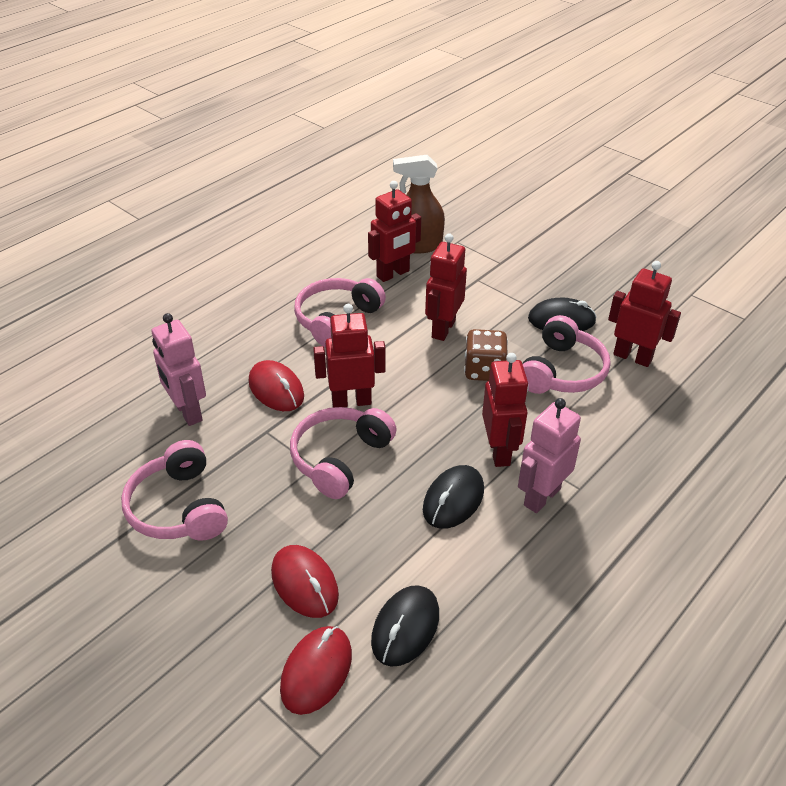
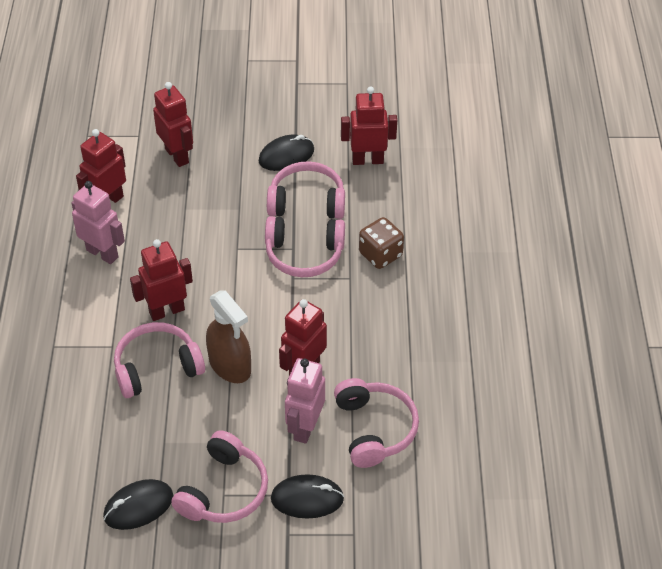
pink headphones: [121,440,228,541] [290,407,397,499] [294,278,386,347] [522,315,611,394] = 4 -> [114,322,205,398] [171,430,268,523] [265,216,345,277] [267,161,345,219] [334,378,419,468] = 5
red mouse: [249,360,304,411] [271,545,339,618] [280,626,352,715] = 3 -> none = 0

